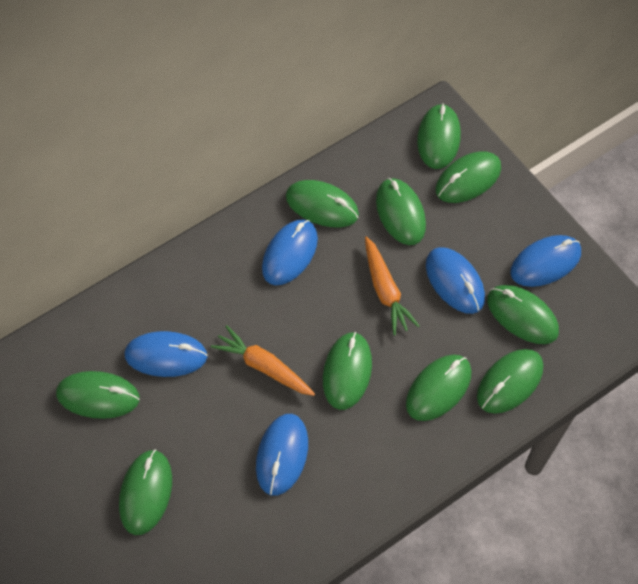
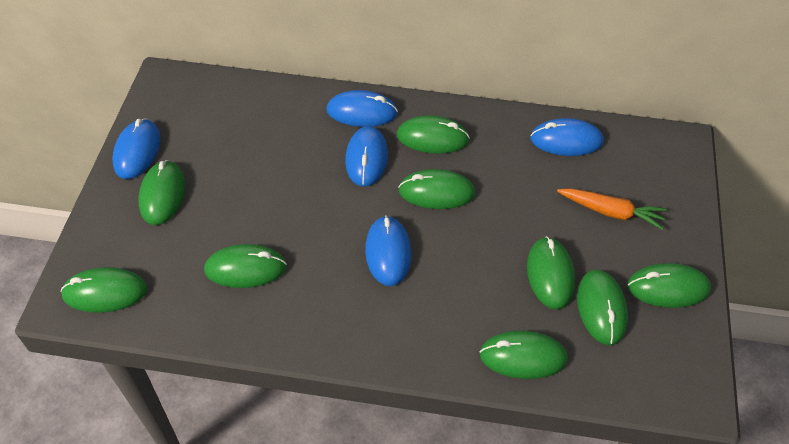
green mouse: [56,371,140,419] [119,449,172,535] [286,180,359,227] [323,332,372,410] [376,178,426,245] [406,354,471,421] [417,103,461,169] [435,151,501,203] [477,349,543,414] [487,285,559,344] = 10 -> [61,267,147,313] [138,160,185,225] [204,244,287,288] [396,115,470,154] [398,169,475,209] [479,330,568,379] [527,236,575,310] [577,269,628,345] [627,263,711,308] = 9
orange carrot: [211,325,315,396] [365,237,419,335] = 2 -> [557,188,667,230] = 1

